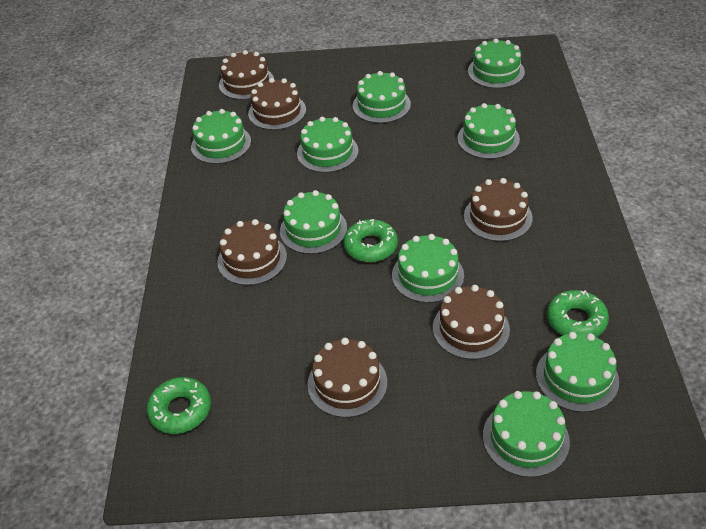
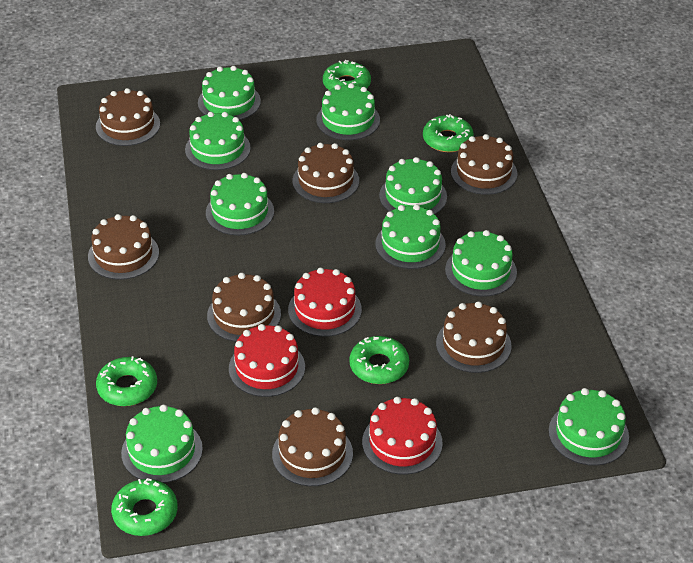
brown cake: [217,219,287,285] [219,50,274,100] [248,78,306,130] [307,338,387,418] [433,285,510,359] [464,178,533,241] = 6 -> [88,214,159,280] [96,88,160,146] [207,273,281,342] [272,407,353,486] [293,143,359,203] [436,302,512,373] [451,134,518,195] = 7
green donut: [147,377,211,434] [343,219,398,262] [547,290,609,337] = 3 -> [96,356,157,406] [111,478,178,536] [323,60,371,90] [349,336,409,384] [423,114,474,152] = 5
red cake: none = 0 -> [229,324,305,397] [288,268,362,337] [362,397,443,475] = 3

